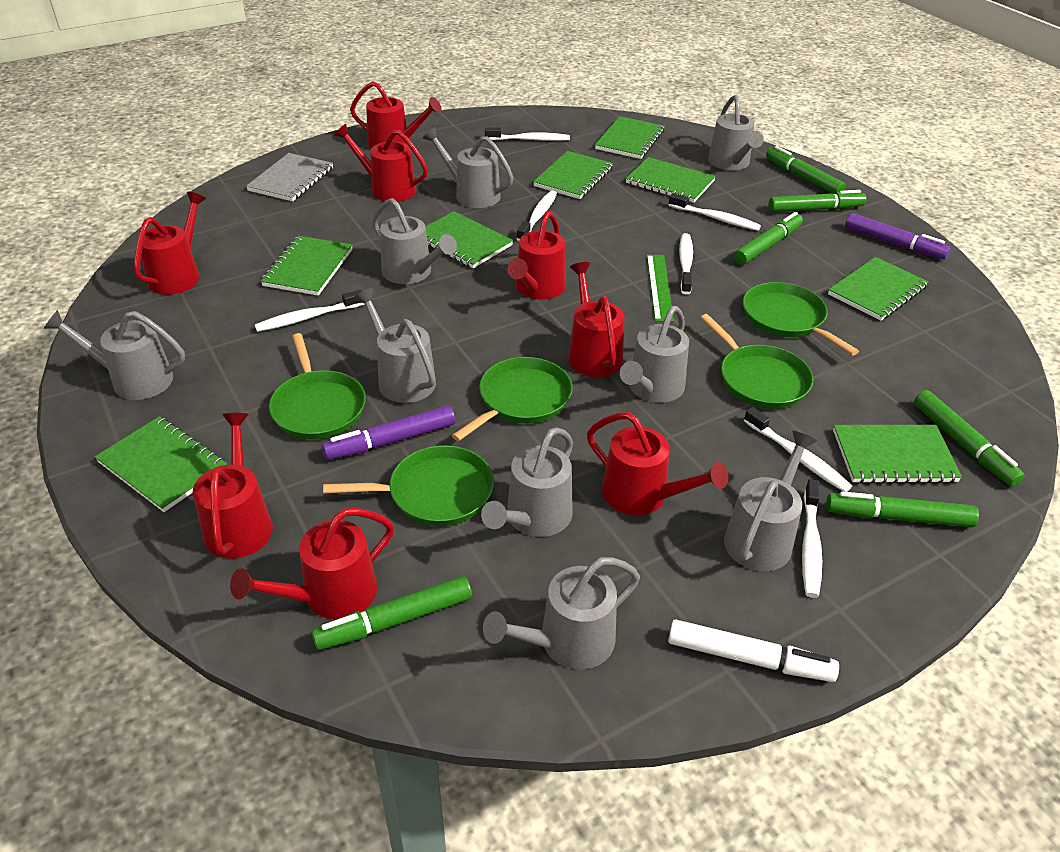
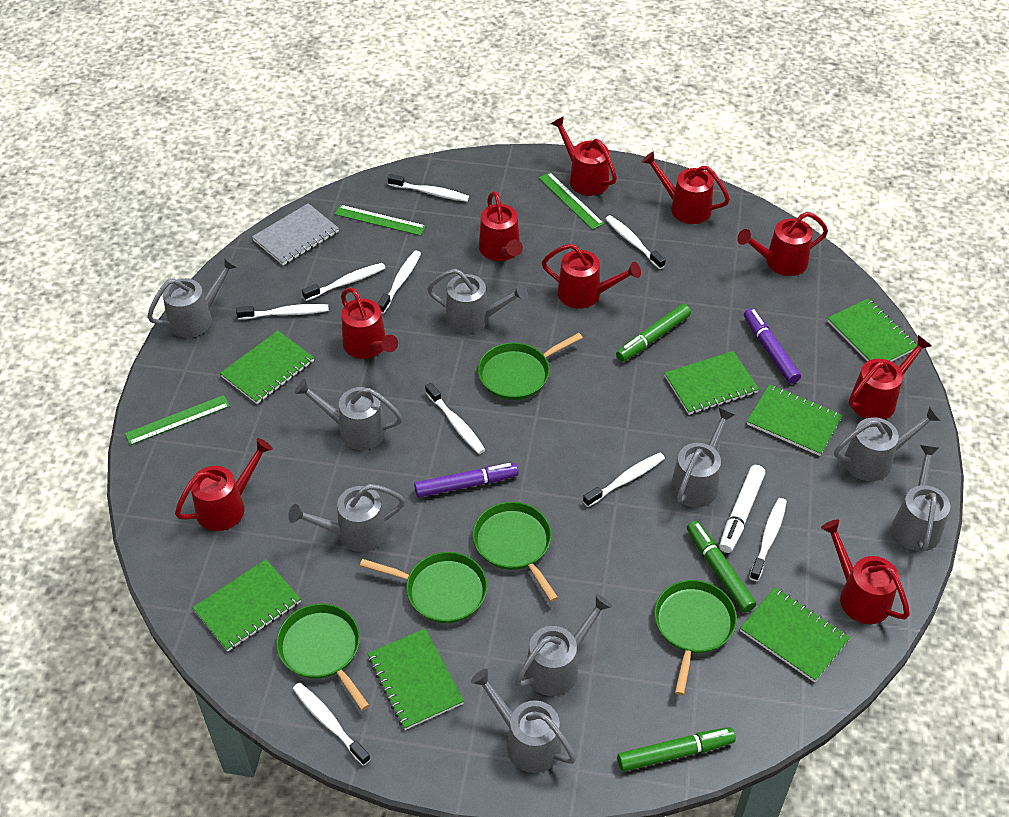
green marker: [312,576,472,650] [734,212,803,265] [766,146,846,194] [769,190,867,212] [826,491,979,527] [914,390,1025,487] = 6 -> [616,304,691,362] [617,727,736,772] [687,521,757,613] = 3
green notebook: [95,416,227,512] [261,236,353,296] [426,211,513,268] [533,151,613,199] [595,116,665,159] [626,157,716,203] [828,257,929,321] [833,425,962,484] = 8 -> [192,559,301,651] [220,331,314,404] [368,628,464,730] [664,351,759,415] [740,587,850,682] [747,384,843,456] [827,298,917,362] = 7
green ruler: [647,255,674,322] = 1 -> [125,395,230,445] [335,205,426,236] [539,172,604,230] = 3
red watering can: [134,192,206,295] [192,413,273,559] [230,508,394,620] [334,124,428,202] [350,81,442,149] [507,211,566,300] [568,262,624,377] [587,412,728,515] = 8 -> [175,438,273,531] [341,287,398,359] [479,191,523,261] [542,244,641,309] [551,116,617,196] [642,152,730,224] [737,212,828,276] [821,519,910,624] [849,335,932,419] = 9
white toothbrush: [255,290,365,332] [485,127,570,141] [517,191,557,241] [669,193,761,231] [679,233,693,294] [744,407,852,492] [802,479,822,598] = 7 -> [236,304,329,320] [293,683,371,766] [302,263,385,301] [377,251,421,314] [388,174,469,202] [425,383,485,454] [583,453,665,507] [605,215,666,269] [749,498,787,581] = 9

